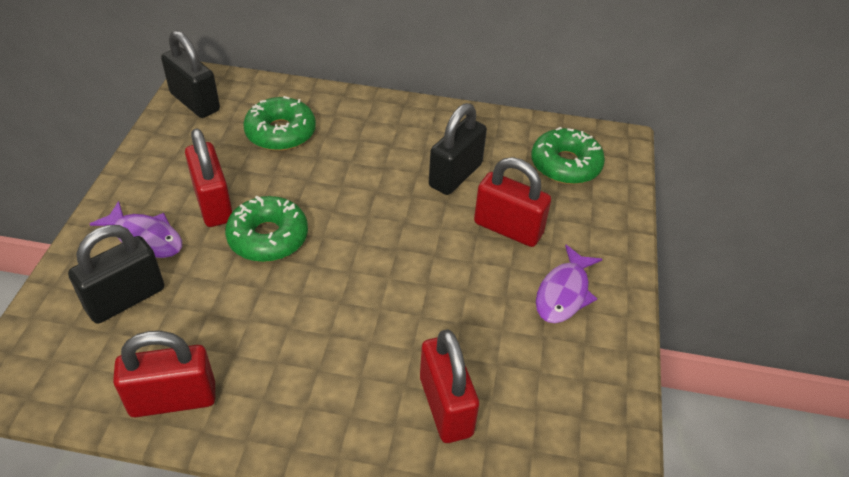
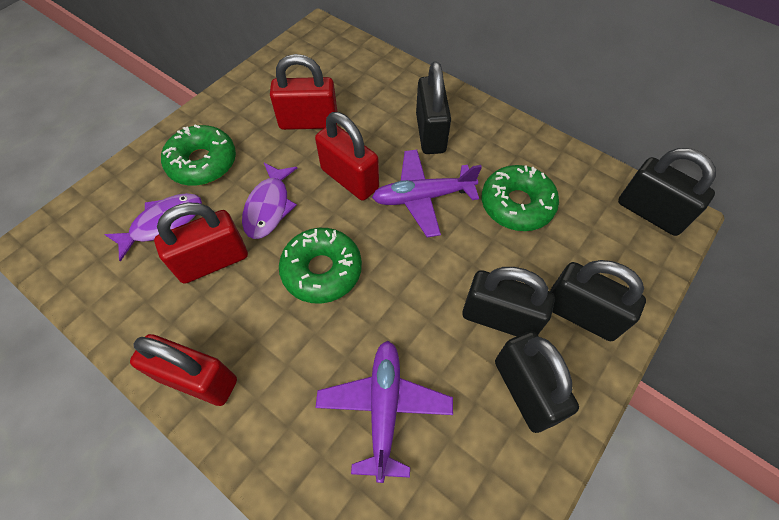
black padlock: [68,225,164,324] [161,30,220,118] [429,103,487,195] = 3 -> [416,61,451,154] [462,267,555,337] [495,331,579,433] [550,260,646,341] [618,148,716,236] = 5
purple plane: none = 0 -> [315,341,453,483] [372,149,482,237] = 2

